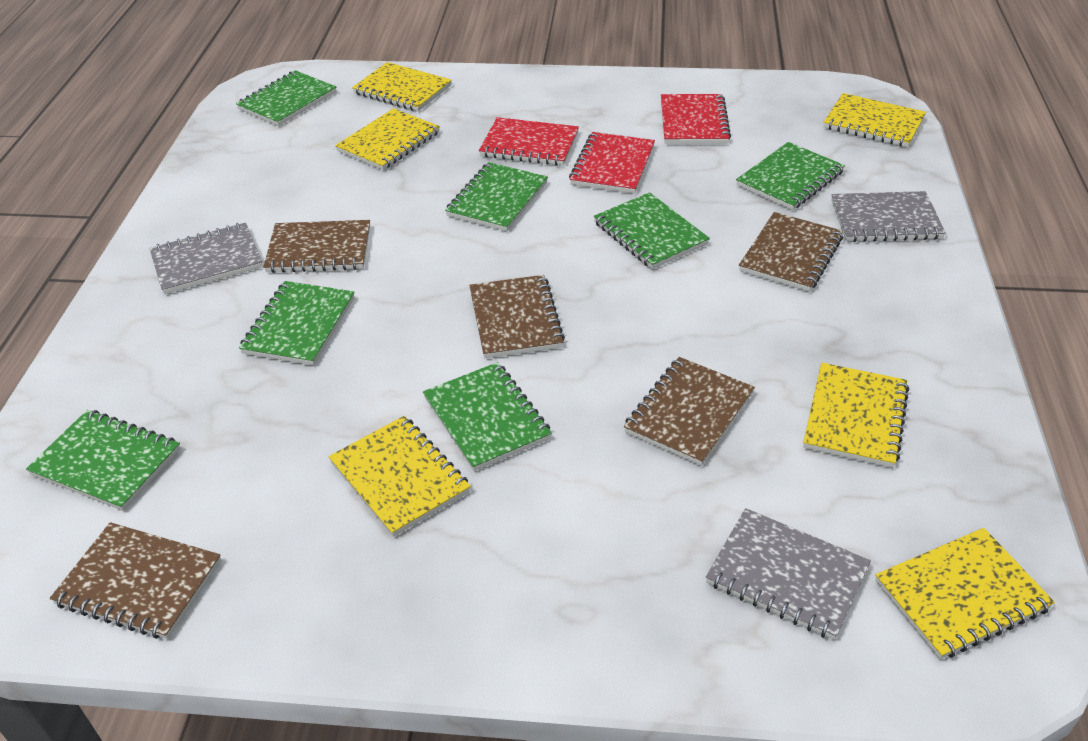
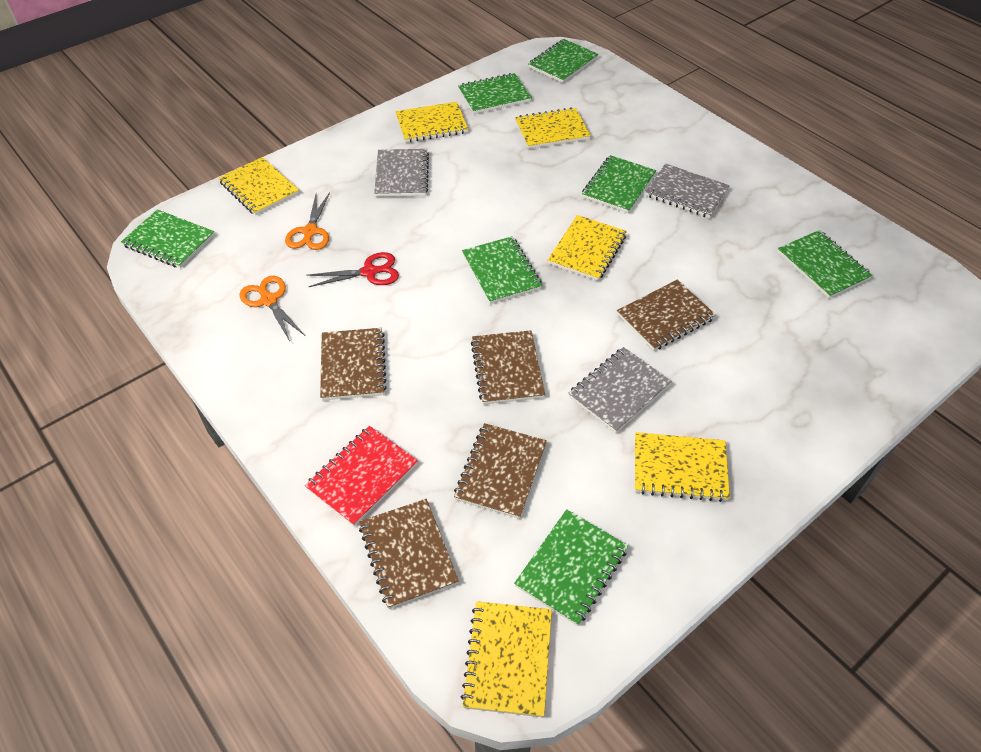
orange scissors: none = 0 -> [239,276,304,341] [285,192,330,250] = 2
red notebook: [479,117,579,166] [569,132,655,194] [661,94,731,144] = 3 -> [305,426,418,527] = 1
red scissors: none = 0 -> [307,252,399,287] = 1

